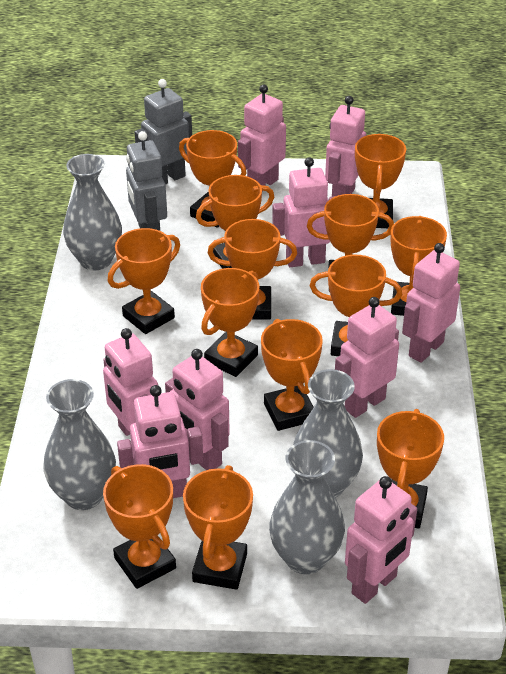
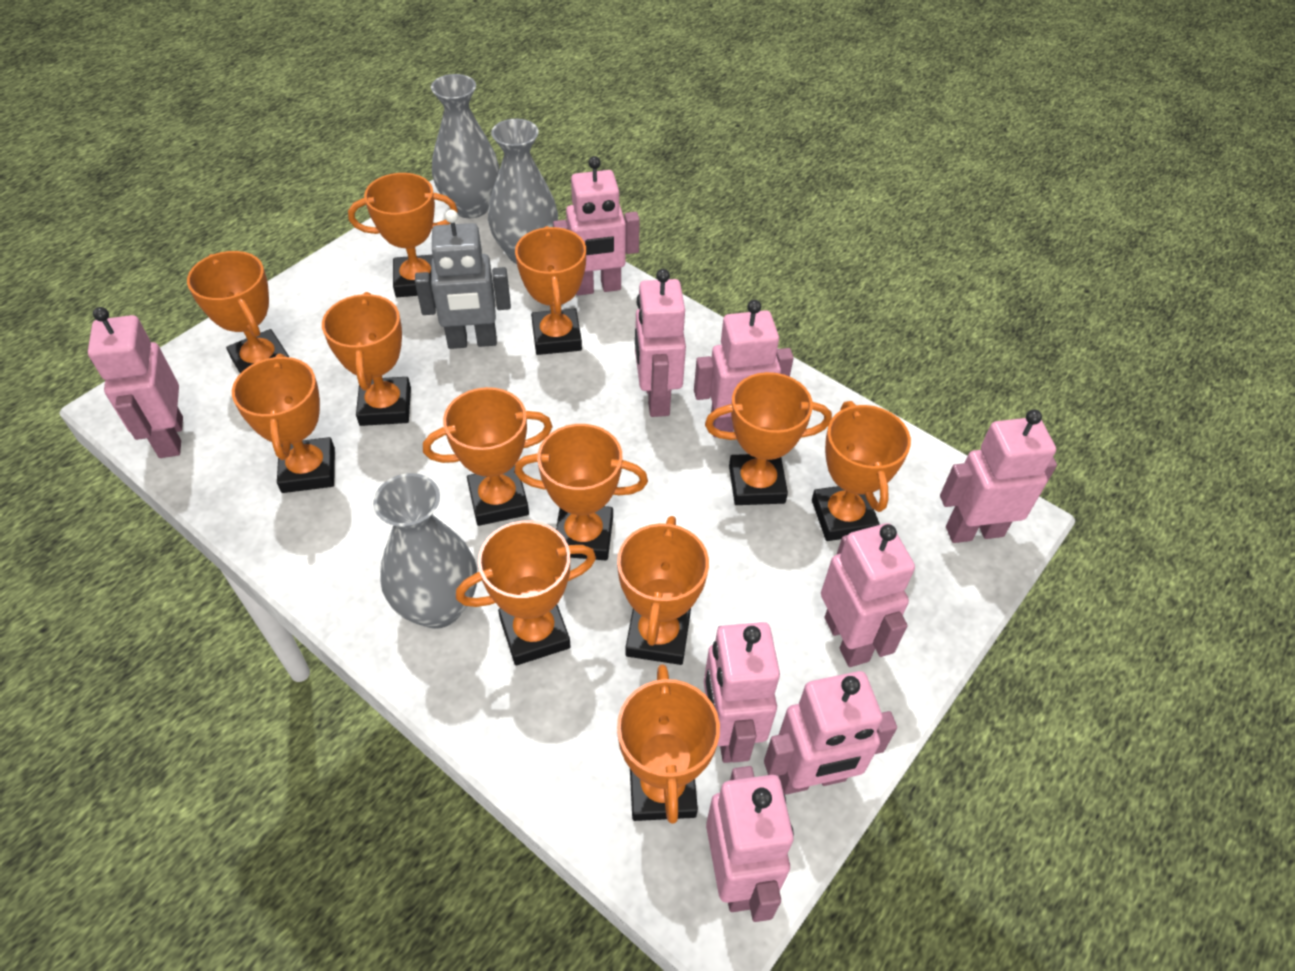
grey robot: [126,131,167,231] [135,79,192,184] = 2 -> [415,210,511,349] = 1
grey vase: [43,379,116,510] [63,154,122,270] [269,440,345,574] [293,369,363,498] = 4 -> [373,473,477,629] [431,74,500,218] [488,119,558,264] = 3
orange trophy: [103,464,176,589] [108,228,180,334] [179,130,247,228] [183,465,253,590] [196,175,274,269] [201,268,260,377] [208,219,297,320] [261,319,323,431] [307,194,394,292] [310,255,402,356] [355,134,406,228] [377,409,444,529] [390,216,447,316] = 13 -> [187,251,289,373] [232,354,335,493] [322,292,411,426] [348,173,458,297] [423,387,552,526] [456,521,596,665] [514,424,648,560] [515,226,586,355] [617,516,709,665] [617,664,720,824] [705,372,832,505] [812,401,911,541] = 12

